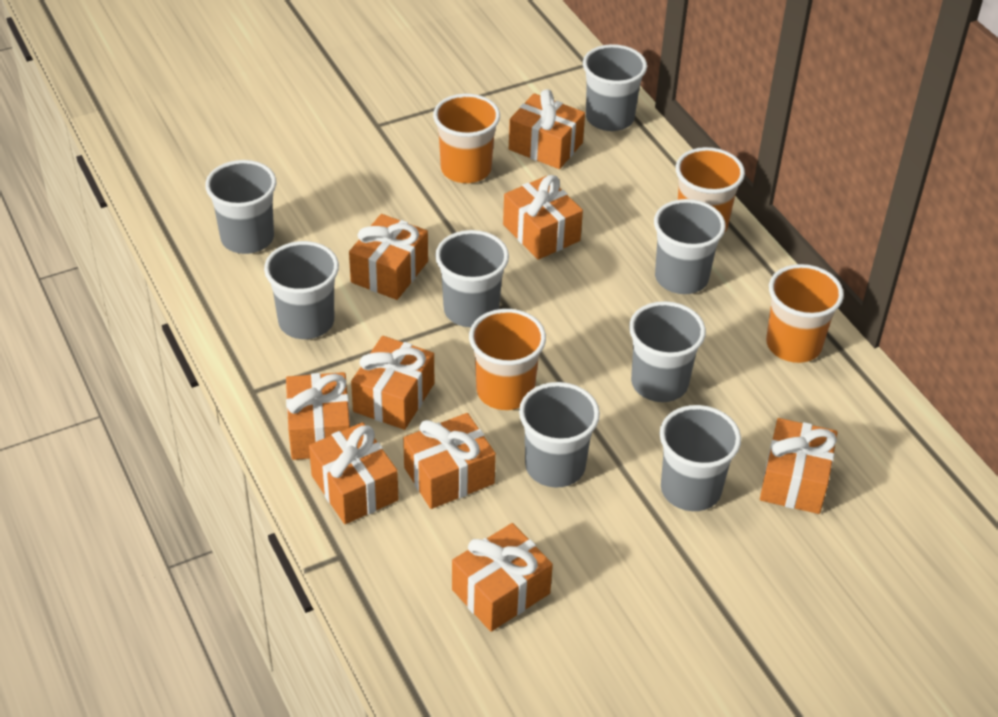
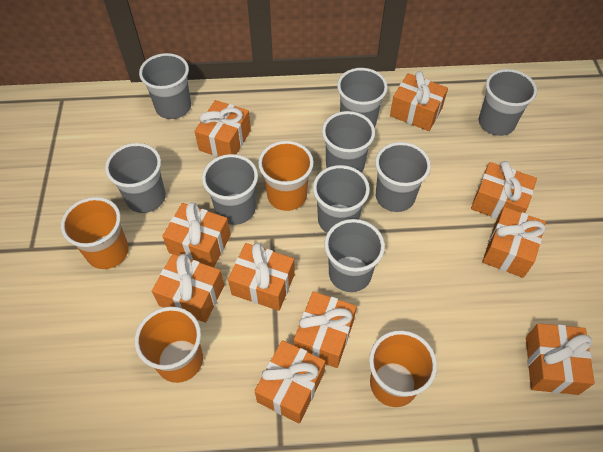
grey cup: [205,160,277,254] [264,241,339,339] [435,230,509,327] [519,382,600,488] [583,44,647,131] [629,301,706,402] [654,199,726,294] [660,405,741,511] = 8 -> [105,143,166,213] [139,53,191,119] [202,154,258,225] [313,165,370,233] [322,111,375,173] [324,219,385,292] [337,68,388,128] [375,142,431,212] [479,69,537,136] = 9
orange gift: [286,372,350,460] [309,422,398,524] [349,214,428,300] [351,336,434,430] [403,413,496,509] [452,523,553,632] [503,175,583,260] [509,89,585,169] [760,418,838,514] = 9 -> [152,254,224,323] [162,202,231,267] [194,100,251,157] [228,243,295,311] [255,340,325,424] [294,291,357,368] [390,71,448,131] [471,161,537,219] [482,207,546,278] [526,323,595,395] = 10

